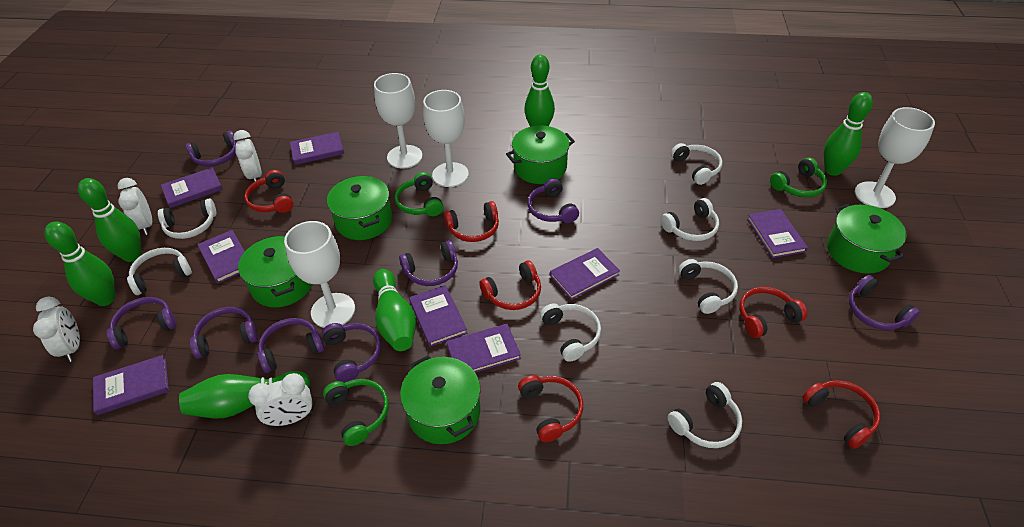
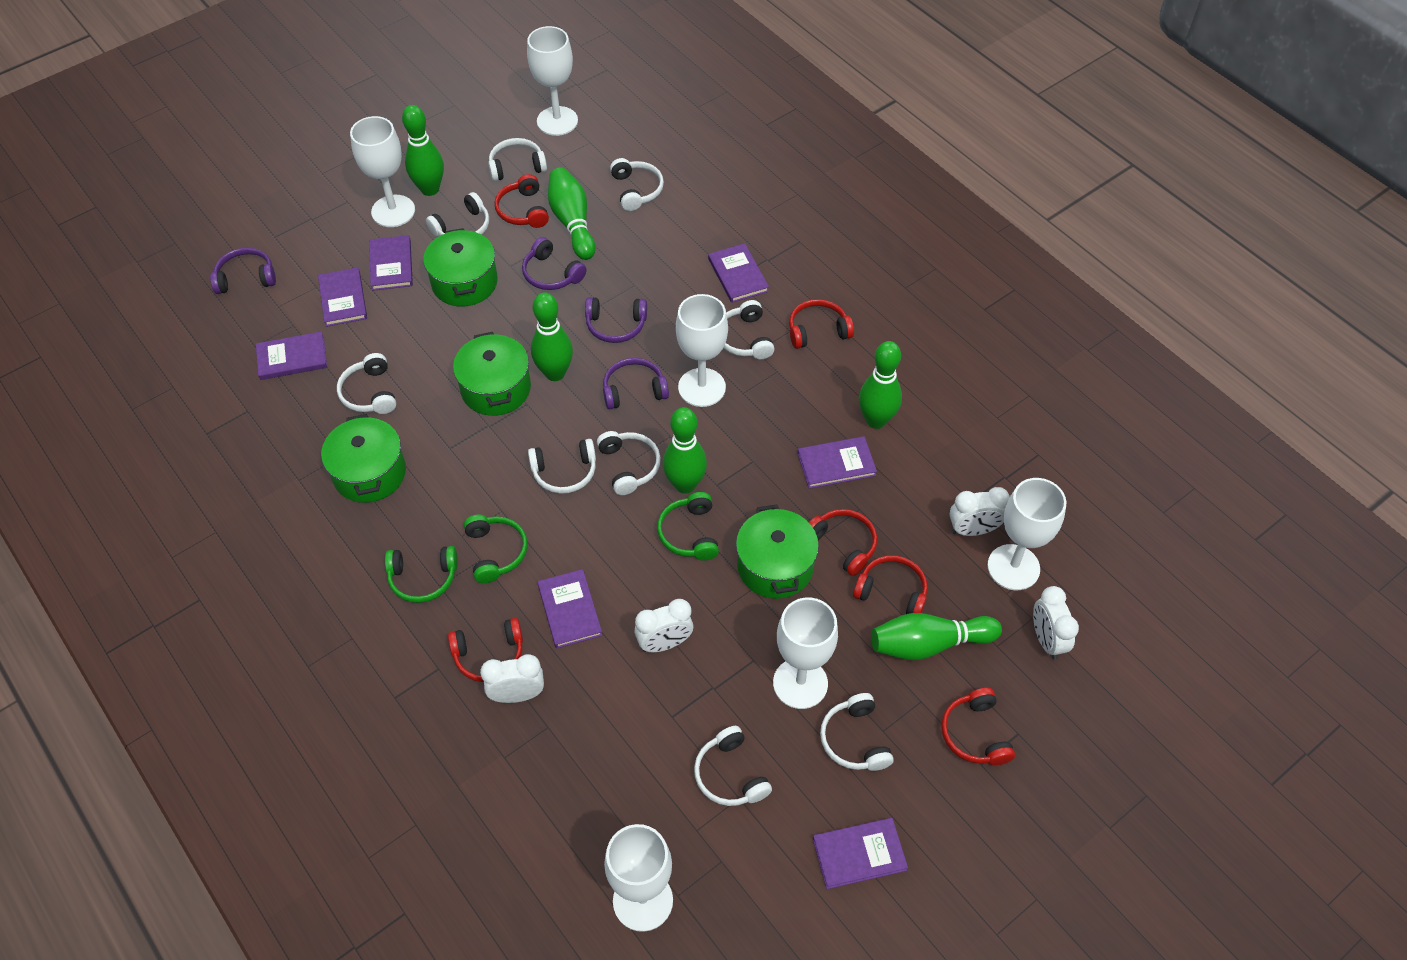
green pot: [238,235,312,307] [327,176,392,240] [400,355,480,444] [506,126,575,184] [827,204,907,274] = 5 -> [321,414,406,503] [423,228,498,307] [453,332,531,416] [736,504,819,599] = 4
purple book: [93,355,169,415] [161,167,223,208] [197,230,245,284] [290,132,344,165] [409,285,467,347] [446,324,521,373] [550,248,620,300] [747,209,808,258] = 8 -> [256,332,327,380] [318,267,367,327] [369,235,413,291] [537,569,602,649] [708,243,769,303] [798,436,877,489] [813,818,908,889] = 7
purple headphones: [107,297,177,349] [186,131,237,167] [190,307,258,359] [257,318,325,373] [322,323,381,383] [399,240,458,286] [527,178,579,223] [849,275,920,330] = 8 -> [210,247,276,294] [522,237,586,290] [585,297,647,343] [603,358,669,409] = 4
white goblet: [284,221,355,328] [374,73,423,169] [423,90,469,187] [855,107,935,208] = 4 -> [350,116,415,227] [527,26,578,136] [604,824,673,932] [676,294,728,407] [773,597,838,709] [987,478,1066,590] = 6
white headphones: [127,248,192,295] [158,198,216,239] [540,303,601,362] [661,198,719,241] [667,382,742,448] [671,143,722,185] [678,259,738,314] = 7 -> [337,353,396,414] [426,192,489,237] [488,138,547,181] [528,439,596,494] [597,431,661,495] [610,158,664,211] [694,726,772,806] [724,300,774,359] [820,693,894,771] = 9

